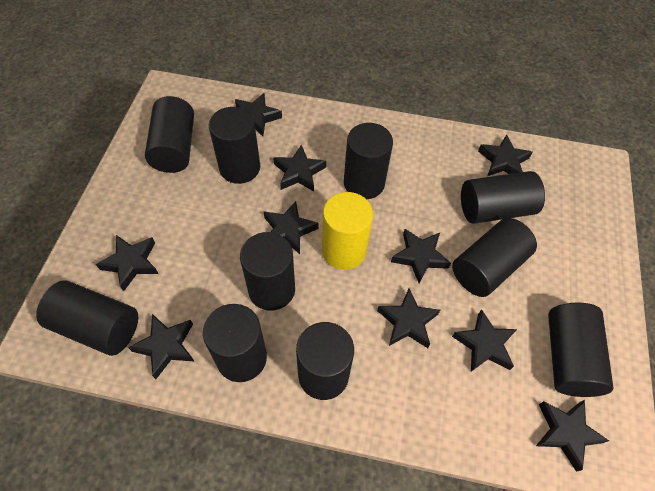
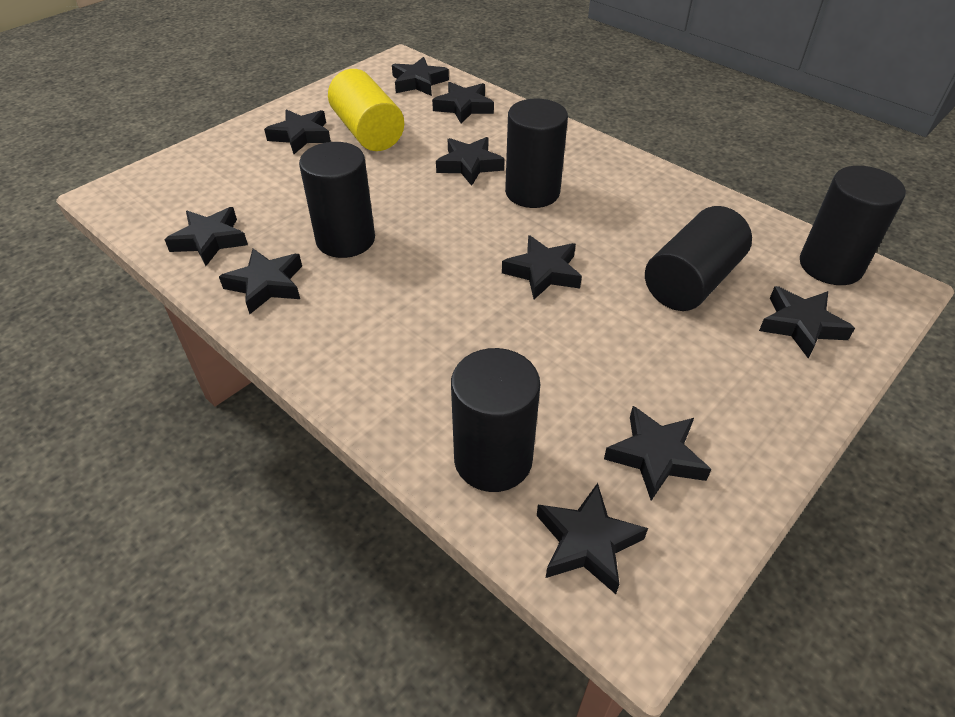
black cylinder: [36,281,138,356] [145,96,194,173] [203,304,267,382] [209,107,260,184] [240,232,295,311] [296,322,354,400] [344,123,393,199] [452,218,537,297] [461,171,545,224] [548,303,613,397] = 10 -> [299,142,375,258] [451,348,540,492] [505,99,568,208] [645,206,752,311] [800,166,906,285] = 5

